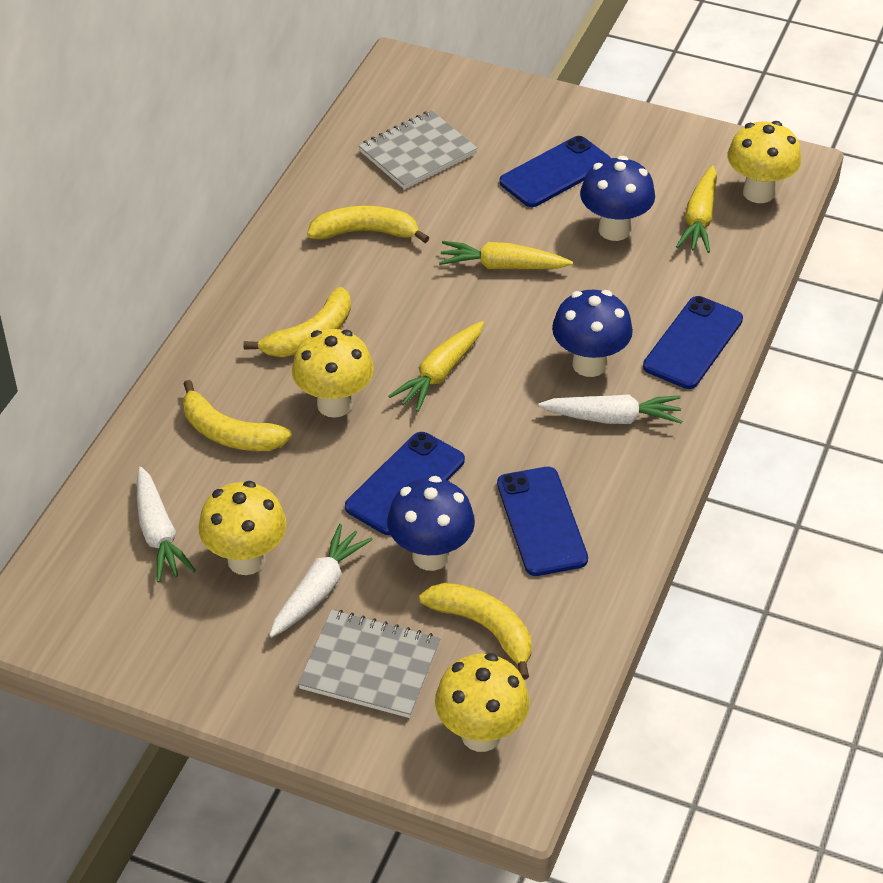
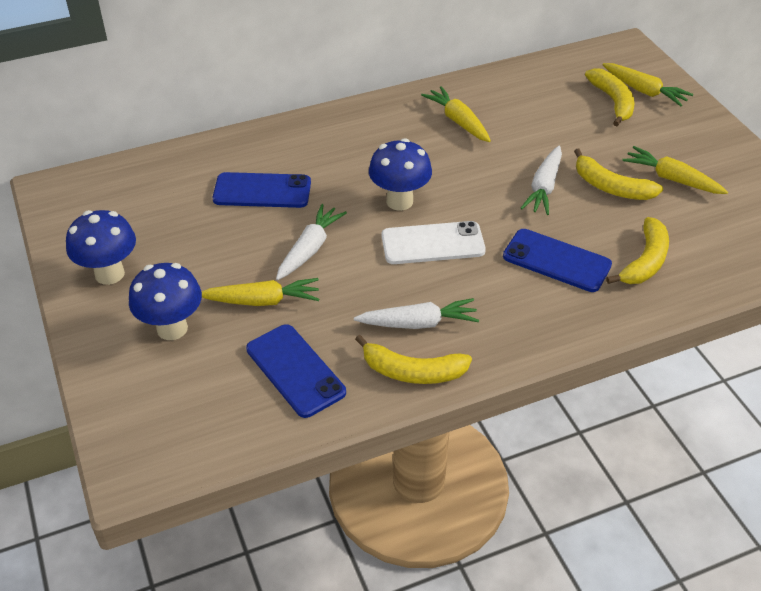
blue phone: [345,432,465,535] [497,467,588,576] [500,136,611,207] [643,296,743,389] = 4 -> [213,172,311,208] [246,324,346,418] [503,229,612,292] = 3
grey notebook: [298,610,441,718] [359,110,478,189] = 2 -> none = 0
white phone: none = 0 -> [381,221,486,264] = 1
yellow carrot: [389,321,484,412] [439,241,573,269] [676,165,717,253] = 3 -> [202,278,319,306] [421,86,491,142] [602,63,693,106] [622,146,728,194] = 4
yellow mushroom: [198,481,287,575] [292,329,374,418] [435,653,530,752] [728,121,801,203] = 4 -> none = 0

